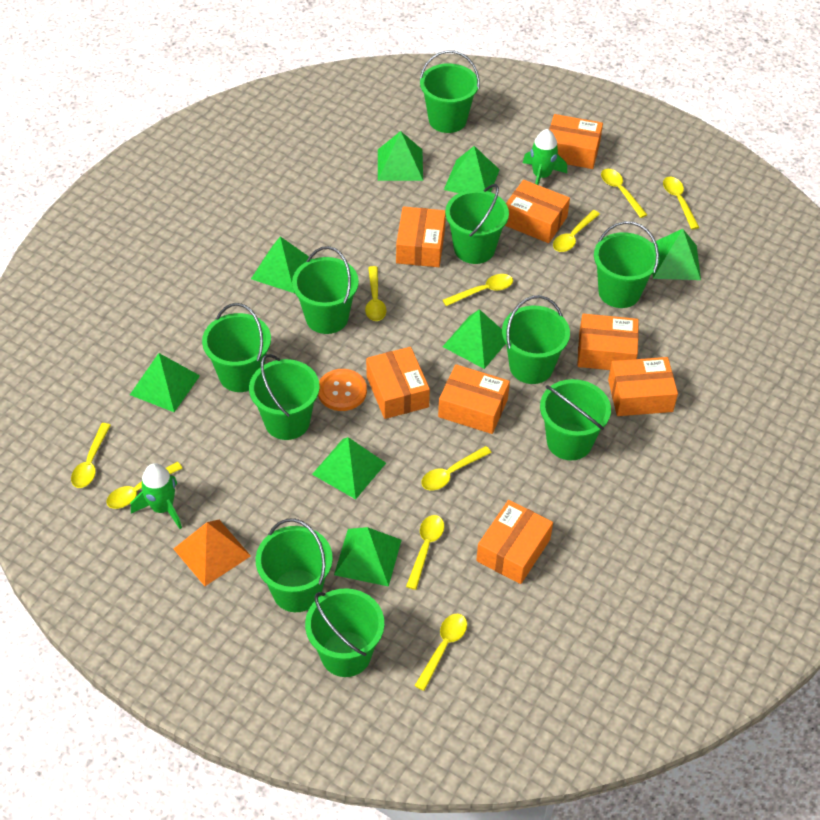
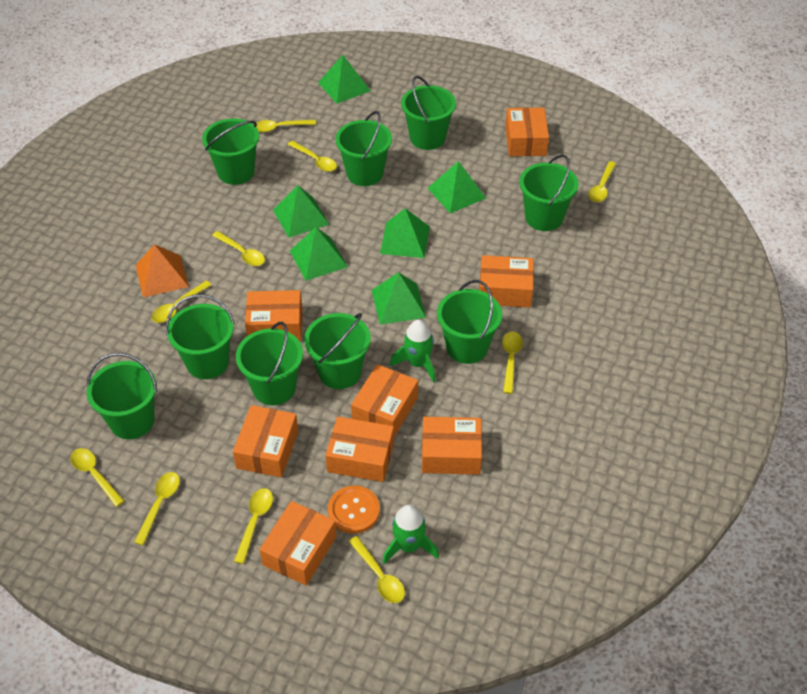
green bucket: [202,303,271,392] [249,354,320,440] [256,519,333,612] [292,246,359,334] [305,588,384,677] [420,51,480,133] [445,184,509,264] [502,295,570,384] [540,379,611,460] [594,221,659,308] = 10 -> [87,353,157,439] [165,294,235,379] [202,118,259,185] [236,322,303,405] [304,313,371,389] [336,111,392,186] [401,76,456,150] [437,280,502,364] [519,155,579,231] = 9
green pyramid: [130,353,200,412] [251,236,312,293] [312,437,386,499] [334,527,401,587] [378,131,423,181] [442,309,506,369] [444,146,500,193] [652,229,701,280] = 8 -> [273,185,329,238] [290,227,348,281] [318,55,371,104] [372,272,426,325] [380,208,430,258] [428,161,486,213] = 6

